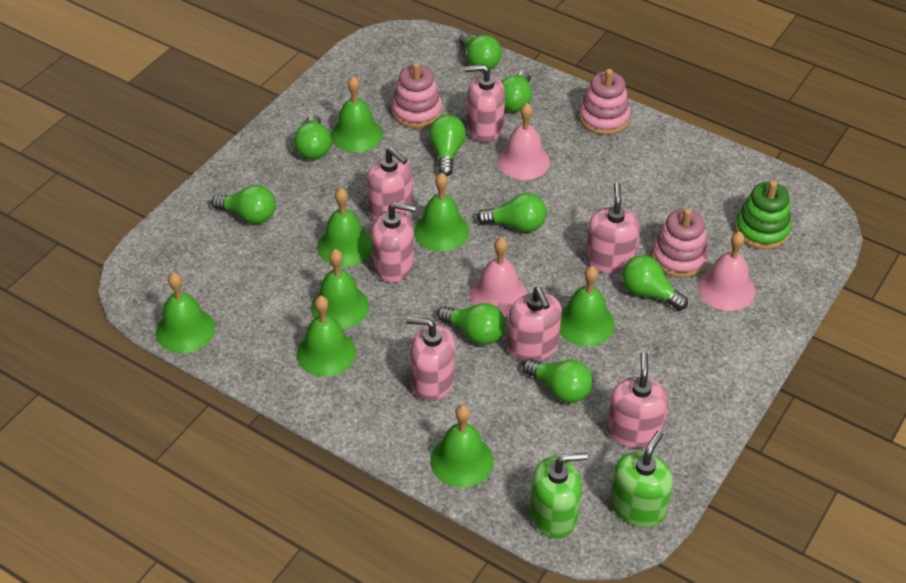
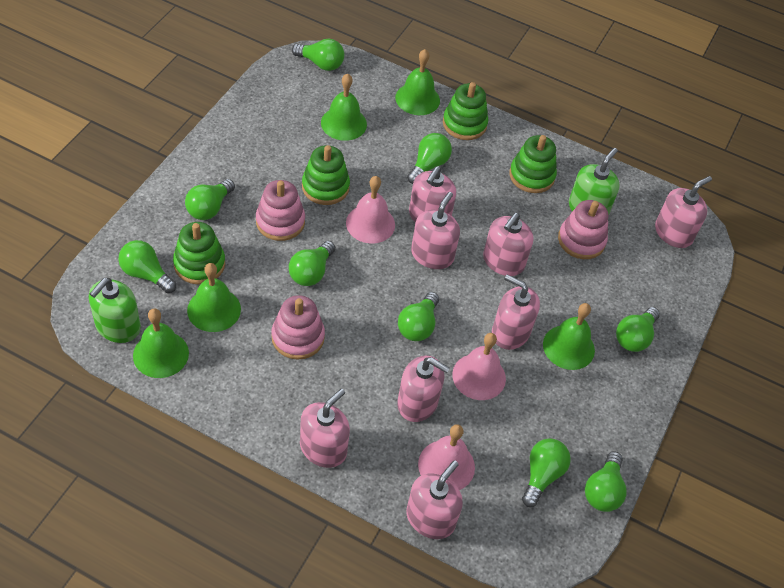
green bell: [156,273,215,353] [296,296,356,377] [311,249,369,329] [317,188,372,267] [331,76,383,152] [414,173,469,251] [430,405,494,488] [560,266,615,346] = 8 -> [133,308,189,378] [187,263,241,332] [321,73,367,141] [395,49,440,115] [543,303,595,370] = 5
green stacking toy: [735,181,792,250] = 1 -> [173,222,225,284] [302,145,350,205] [443,82,488,140] [509,135,557,193] = 4
pink soap dispenser: [367,148,413,221] [372,202,416,283] [406,317,455,401] [465,64,505,143] [507,287,562,362] [585,182,641,274] [607,352,669,448] = 7 -> [300,389,350,468] [397,356,450,422] [406,460,463,539] [409,166,456,222] [411,192,460,269] [483,213,534,276] [492,275,540,350] [655,176,712,248] = 8

